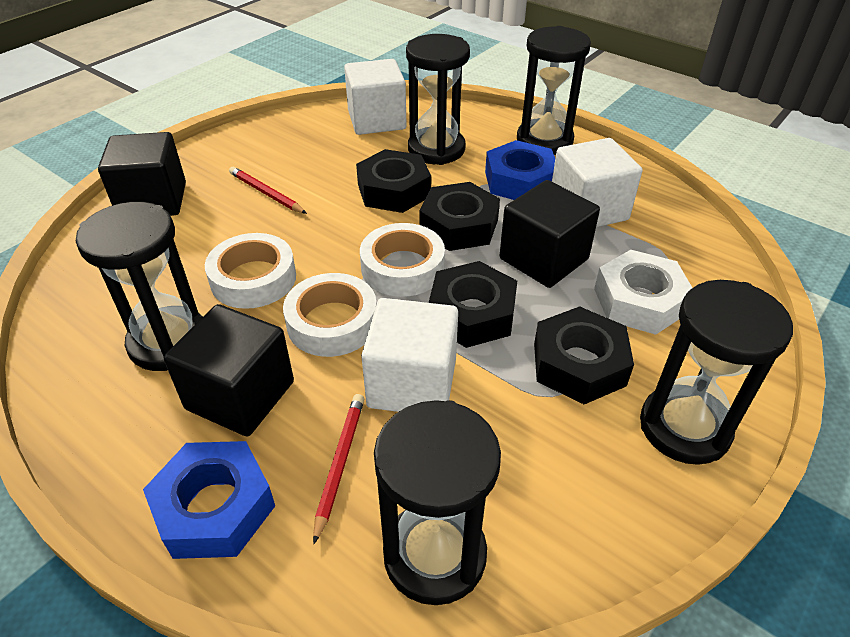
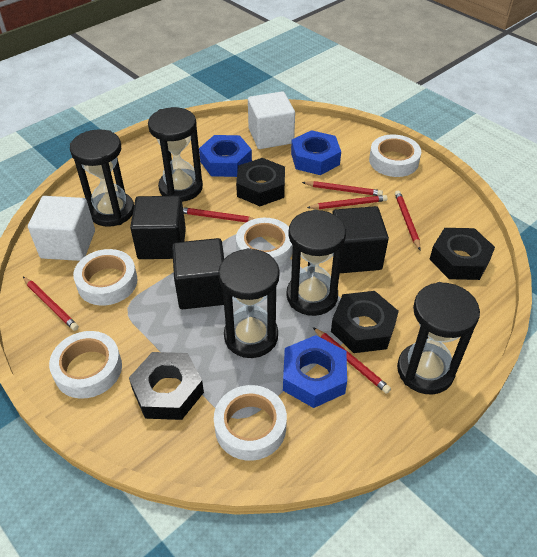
blue nut: [143,441,275,559] [485,140,555,200] = 2 -> [199,135,252,177] [283,335,347,408] [291,130,341,175] = 3
red pencil: [229,166,307,214] [313,394,364,544] = 2 -> [23,277,79,331] [183,207,255,222] [302,181,383,196] [307,195,388,209] [313,327,391,394] [395,191,421,250] = 6
white cube: [344,59,406,135] [361,298,458,412] [552,138,642,227] = 3 -> [28,196,95,261] [248,91,295,149] = 2
white nut: [594,250,692,335] = 1 -> none = 0
white tape: [205,233,296,309] [283,273,377,357] [360,223,445,297] = 3 -> [49,331,122,399] [73,249,138,306] [214,385,287,461] [236,218,293,267] [369,134,421,177] = 5

